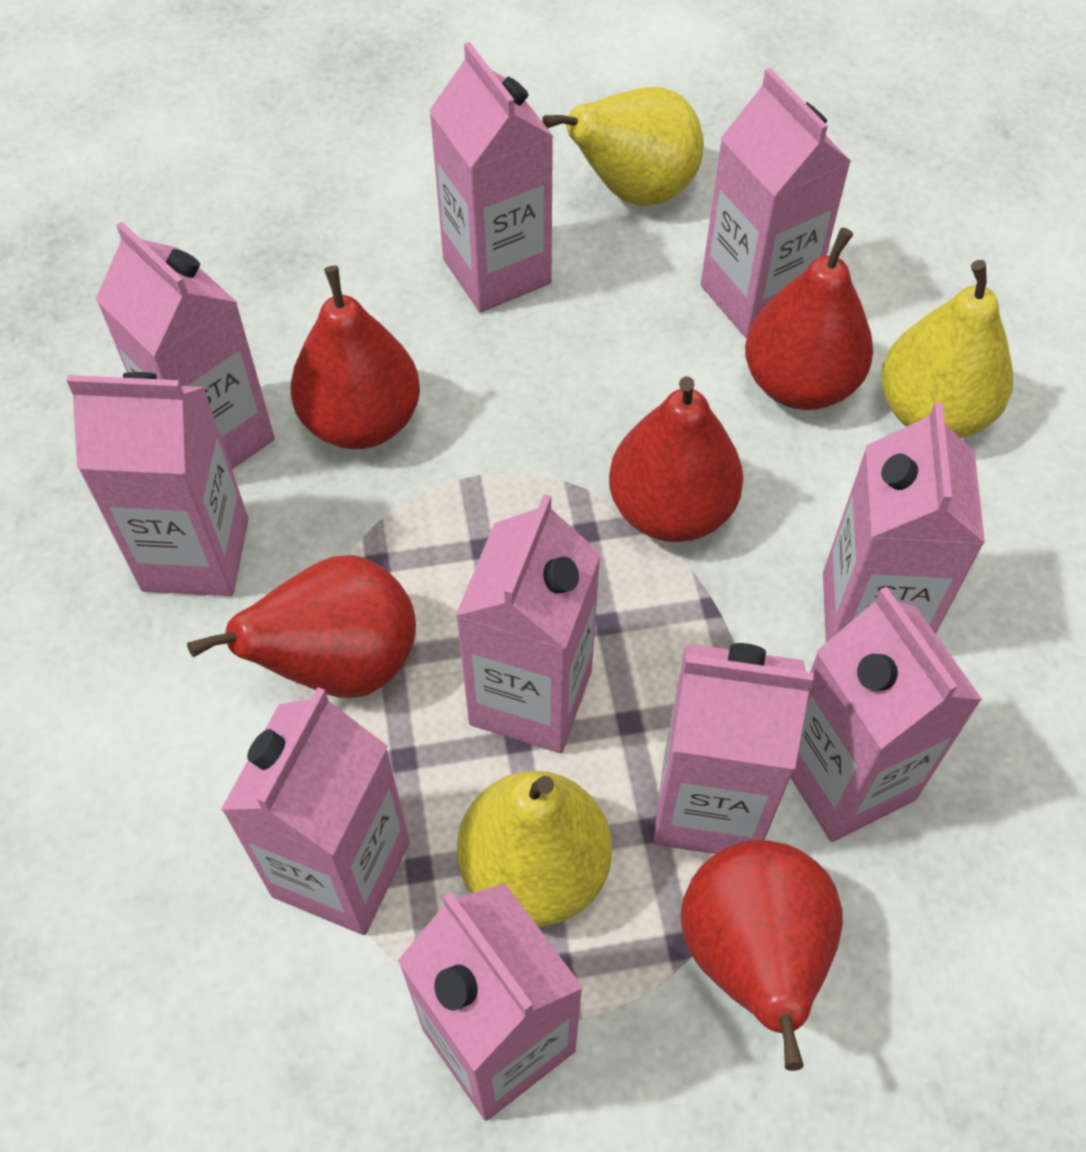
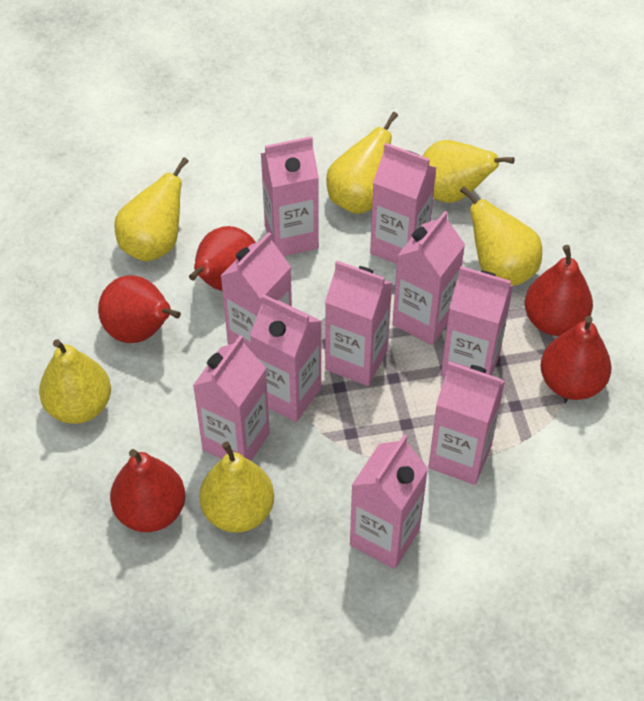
yellow pear: [457,771,612,927] [542,87,704,206] [881,260,1013,438] = 3 -> [39,339,111,424] [114,157,189,262] [199,442,274,533] [326,112,398,214] [423,140,515,203] [460,186,542,286] = 6

